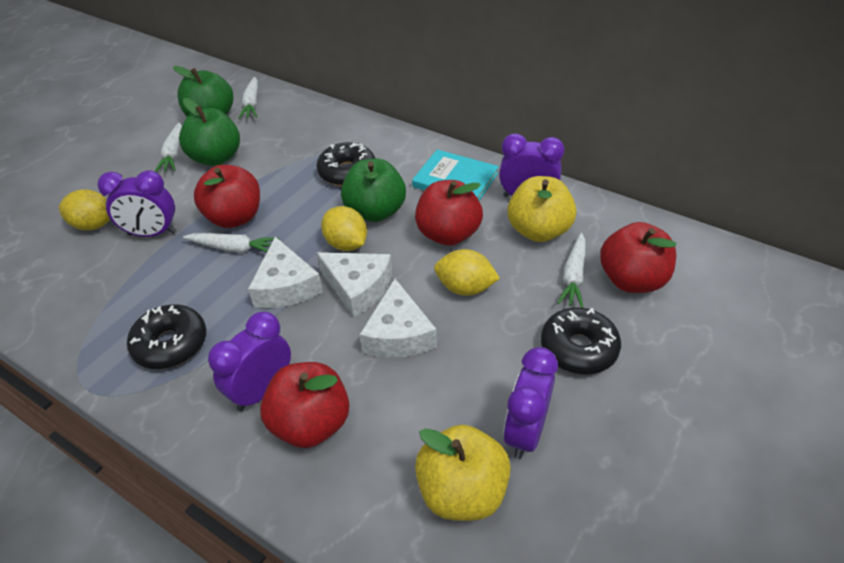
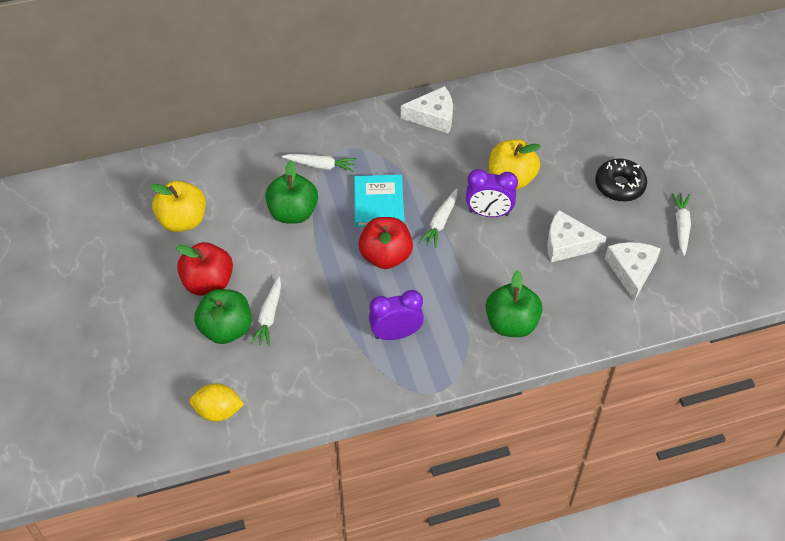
black donut: [127,304,207,369] [317,142,376,186] [541,307,621,374] = 3 -> [595,159,647,202] = 1
purple clock: [97,170,177,237] [208,311,291,412] [499,133,565,197] [503,347,558,459] = 4 -> [369,290,424,340] [466,169,518,217] = 2
red apple: [194,165,260,228] [260,362,349,448] [415,180,483,246] [600,222,676,293] = 4 -> [176,242,233,295] [358,217,413,269] = 2
yellow lemon: [59,189,110,230] [321,206,367,251] [434,249,500,296] = 3 -> [190,383,244,422] = 1

